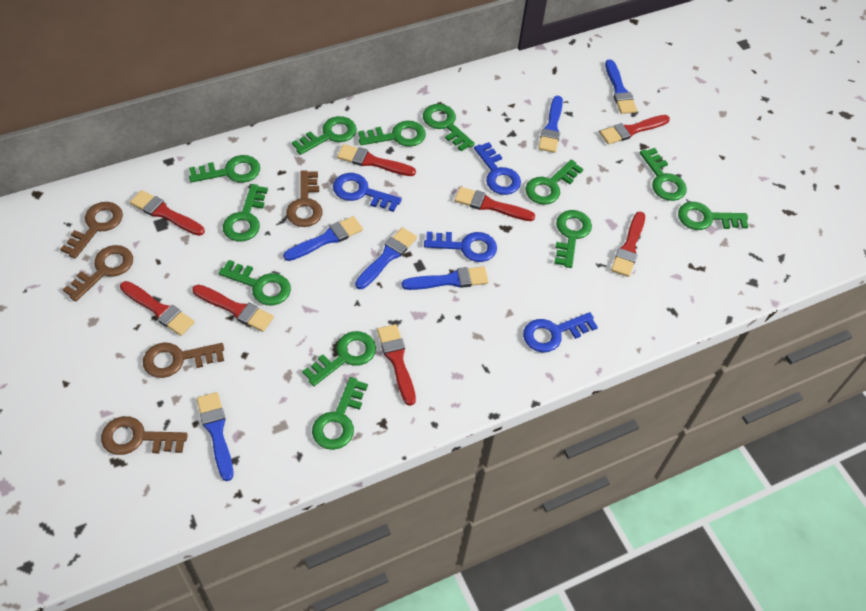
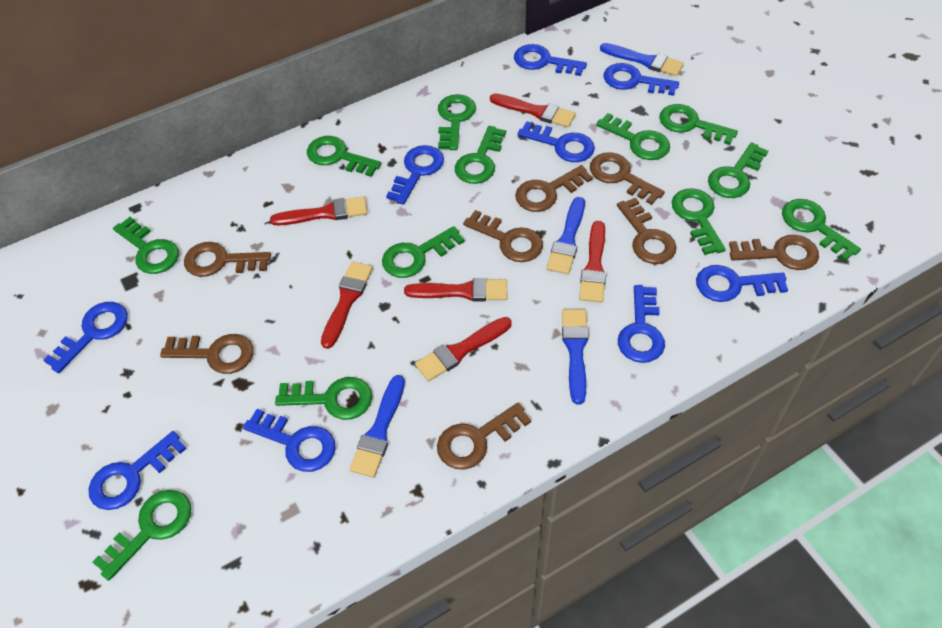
blue brush: [197,392,233,481] [283,216,363,261] [355,227,417,289] [402,267,489,290] [538,96,563,153] [605,59,637,114] = 6 -> [350,375,405,477] [547,197,585,274] [562,309,589,404] [600,43,684,76] = 4
blue key: [333,173,401,212] [424,232,497,262] [474,142,521,195] [523,312,598,352] = 4 -> [43,302,128,373] [89,431,187,510] [243,409,336,472] [386,145,444,205] [514,44,587,76] [518,121,595,162] [604,63,679,96] [618,285,665,363] [696,265,788,302] = 9
brown key: [60,202,123,258] [63,245,133,301] [101,416,188,455] [143,342,224,378] [286,170,322,227] = 5 -> [160,334,254,374] [184,242,271,277] [437,402,531,470] [463,210,543,262] [515,165,593,212] [590,152,665,205] [617,198,677,264] [729,235,819,270] = 8
red brush: [120,281,195,336] [130,190,205,236] [192,285,274,332] [337,144,416,176] [377,324,416,406] [454,187,535,221] [600,115,670,144] [611,212,645,277] = 8 -> [270,196,367,225] [321,262,373,349] [404,278,507,301] [415,317,512,381] [490,93,576,127] [579,221,606,303] = 6

